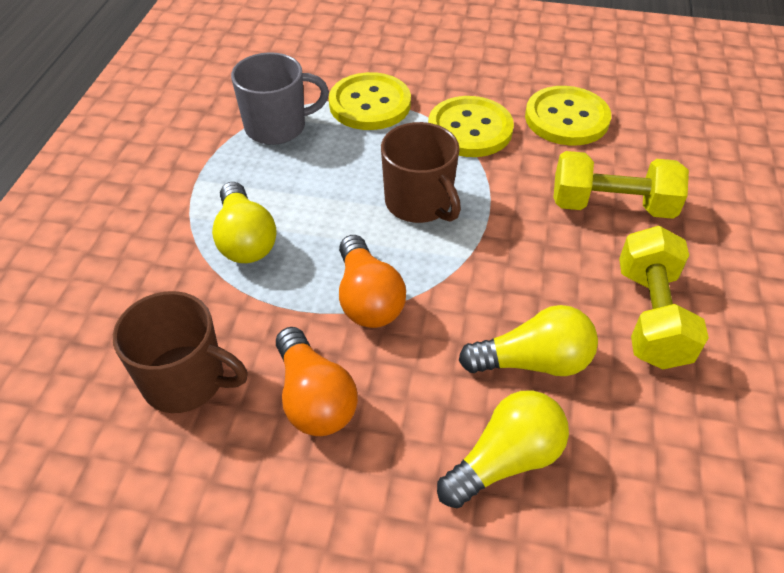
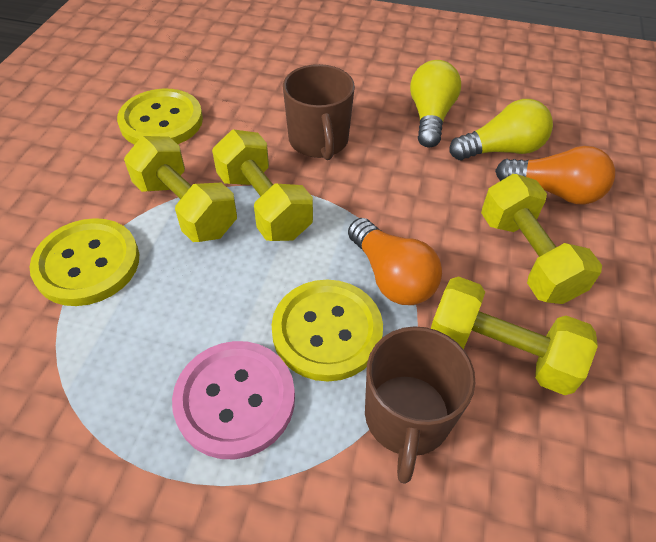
grey mug: [231,52,329,145] = 1 -> none = 0
pink button: none = 0 -> [172,341,295,459] = 1
yellow dumbbell: [553,151,689,219] [619,226,709,369] = 2 -> [124,136,237,242] [212,130,313,241] [431,276,598,395] [481,174,602,304] = 4
yellow light bulb: [212,182,277,263] [437,390,569,508] [459,305,598,376] = 3 -> [410,60,461,147] [449,99,553,160] = 2

